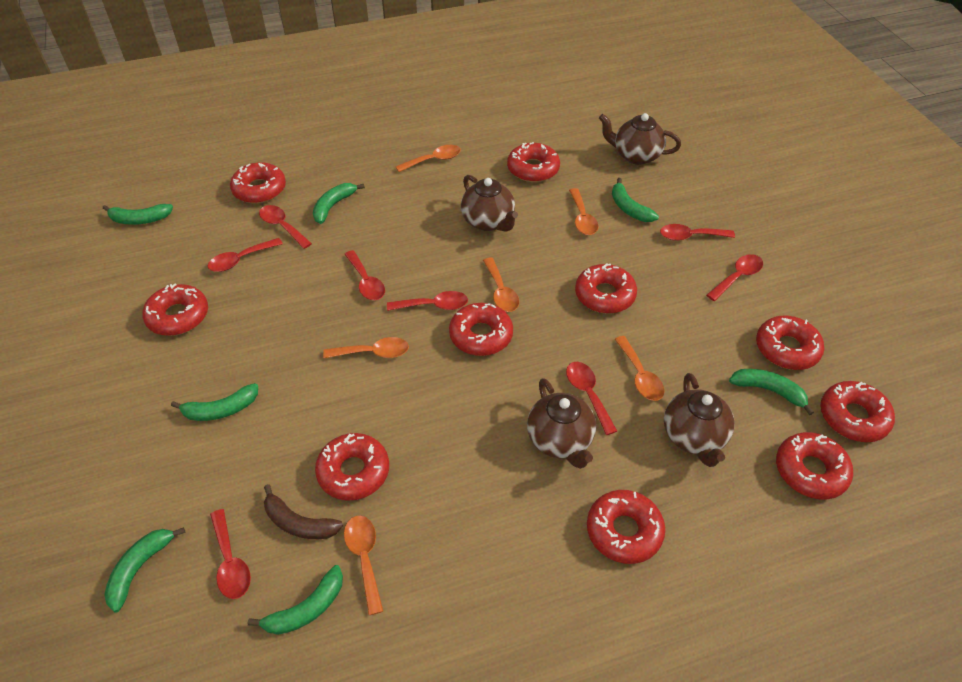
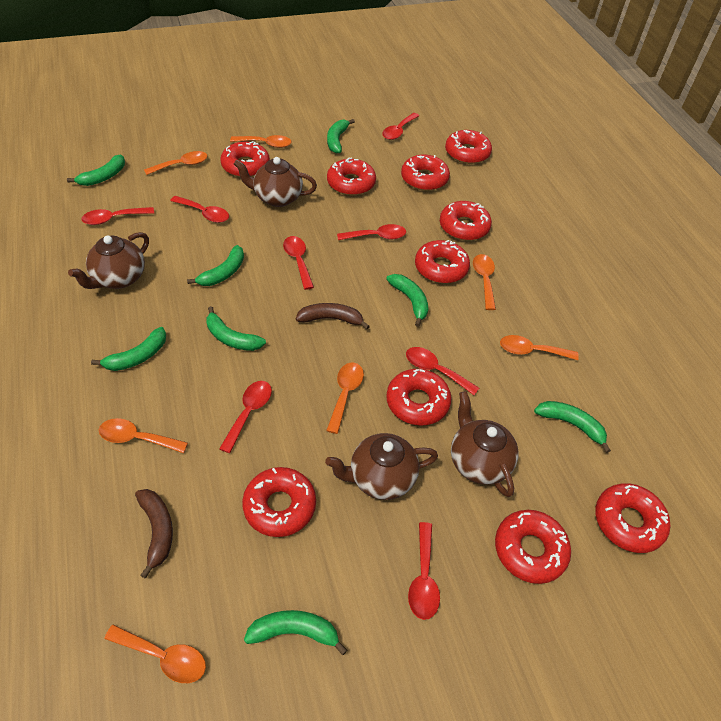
brown banana: [264,484,343,539] = 1 -> [135,489,173,578] [296,303,370,329] = 2
green banana: [103,204,173,225] [104,527,185,613] [171,383,258,421] [248,565,343,635] [313,183,365,224] [612,178,659,222] [729,369,814,415] = 7 -> [67,154,125,186] [91,327,166,371] [187,245,244,286] [206,306,266,351] [244,610,347,655] [327,119,355,154] [386,274,428,327] [534,401,611,453] = 8
orange spoon: [323,337,409,358] [344,516,383,615] [396,145,461,172] [483,258,519,312] [569,188,599,235] [615,336,665,401] = 6 -> [99,418,188,453] [104,625,206,683] [144,151,207,175] [230,135,291,148] [326,362,364,434] [473,254,496,310] [500,335,579,360] = 7

